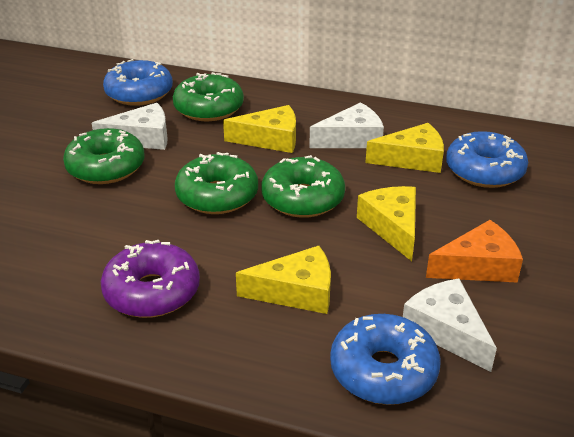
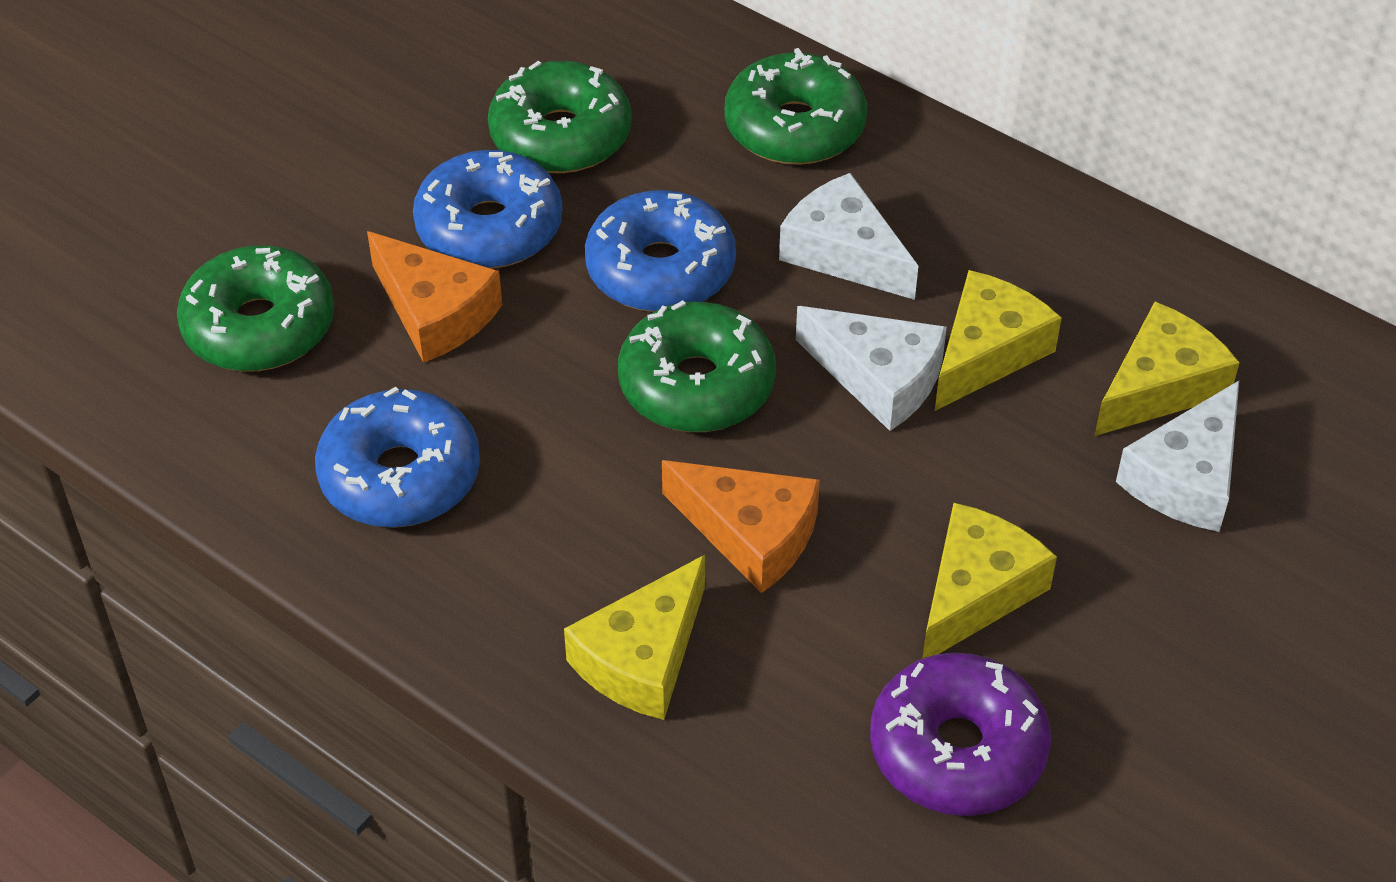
orange cheese: [426,220,523,283] = 1 -> [367,231,502,363] [662,460,820,593] = 2

